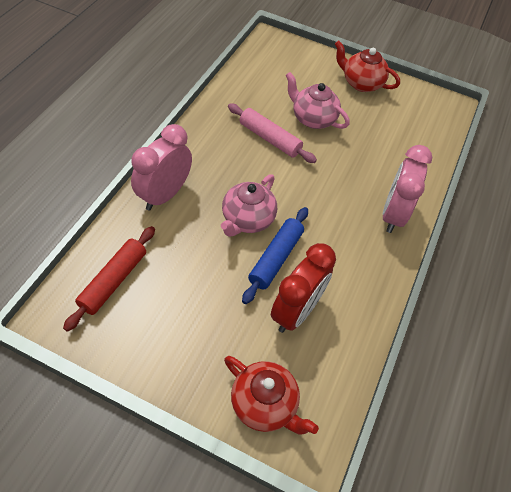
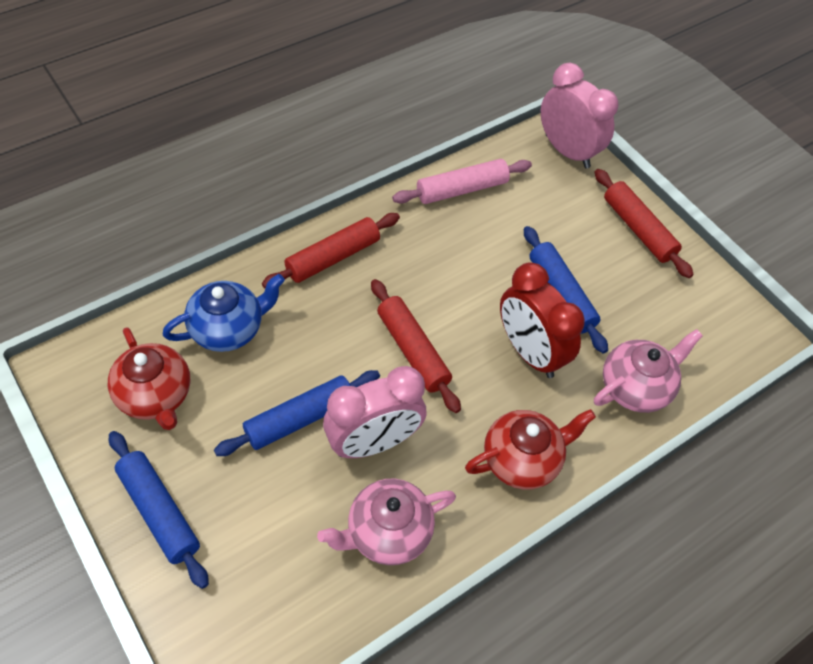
blue rolling pin: [242,207,308,304] = 1 -> [109,431,209,589] [214,370,380,456] [524,226,608,354] = 3
blue teapot: none = 0 -> [162,274,285,352] = 1
red rolling pin: [63,226,155,332] = 1 -> [262,213,400,288] [371,279,461,413] [595,169,694,278] = 3

